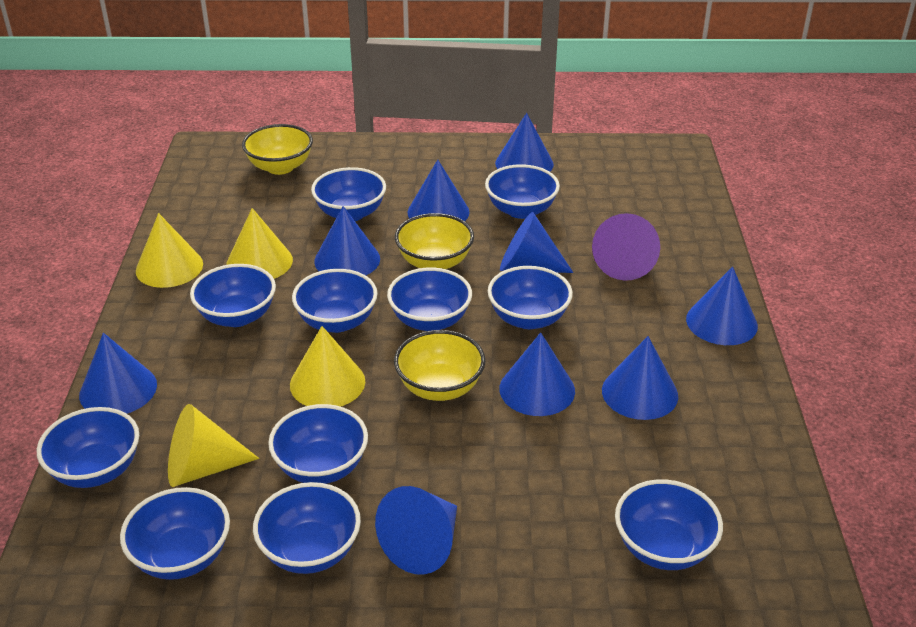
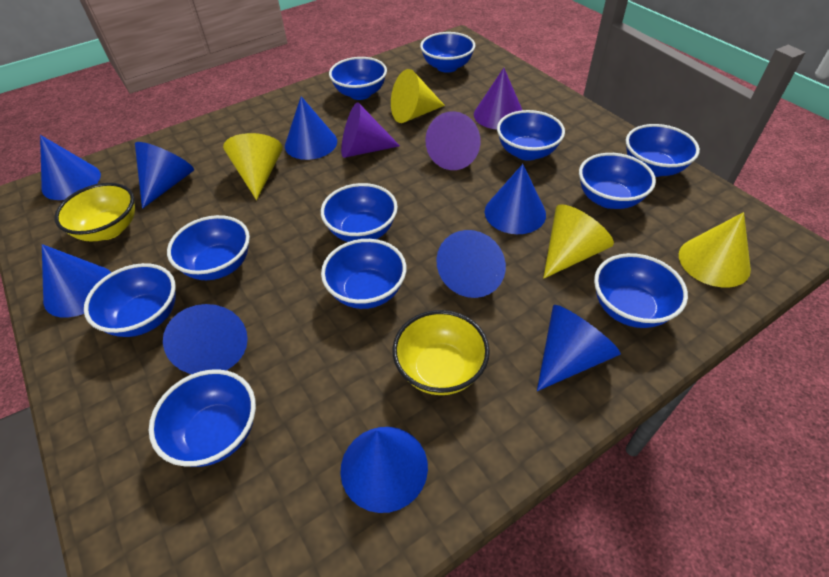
purple cone: [592,213,660,281] = 1 -> [341,102,400,158] [425,111,481,170] [474,68,522,129] = 3
yellow bowl: [242,124,313,175] [394,330,485,401] [395,213,474,269] = 3 -> [54,183,135,241] [393,310,490,395] = 2

